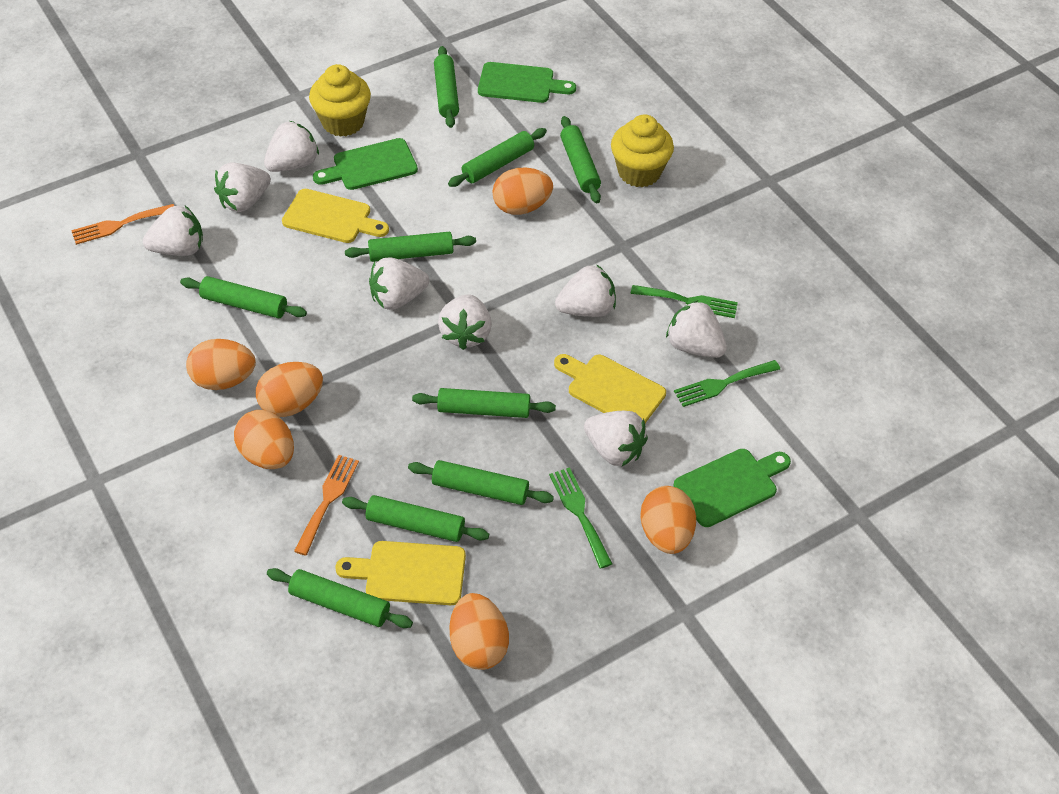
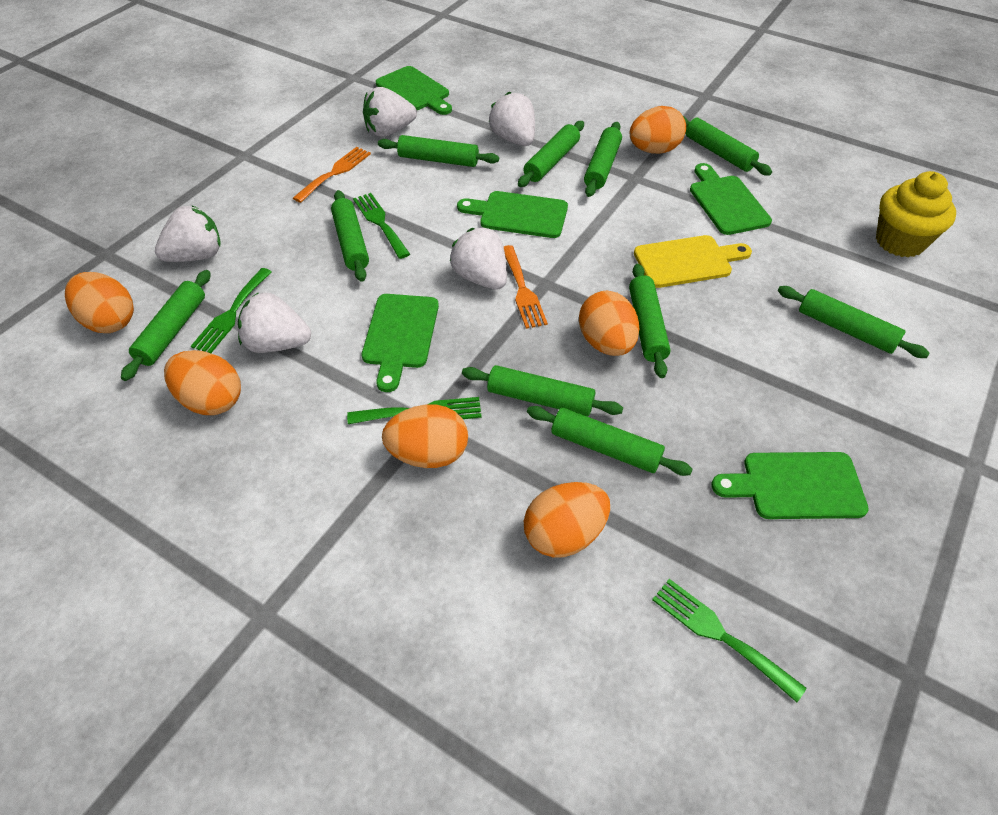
green cutting board: [313,138,418,190] [478,62,576,103] [674,449,791,527] = 3 -> [362,294,439,392] [376,66,452,115] [457,191,568,238] [690,163,772,235] [712,452,869,519] = 5
green fork: [549,467,612,569] [631,285,738,318] [674,360,780,407] = 3 -> [191,268,272,353] [347,397,482,424] [353,193,410,259] [652,579,806,702] = 4
green rolling pin: [180,276,307,318] [267,568,413,628] [342,495,489,542] [345,232,476,262] [408,460,554,505] [412,388,556,418] [434,46,459,128] [448,128,547,187] [560,116,601,203] = 9 -> [121,270,211,381] [331,190,369,282] [378,135,499,167] [462,365,623,416] [518,121,584,187] [527,406,693,476] [584,122,622,197] [629,264,671,378] [683,116,772,175] [778,286,930,358] = 10
white strawberry: [143,206,203,256] [214,163,271,212] [264,121,319,172] [369,257,429,310] [438,294,492,350] [555,264,616,317] [584,411,648,466] [666,300,727,358] = 8 -> [155,205,221,262] [238,292,311,353] [363,87,417,137] [450,228,507,290] [489,91,535,146] = 5
yellow cupcake: [309,64,371,137] [611,114,674,187] = 2 -> [876,171,956,258] = 1
yellow cutting board: [282,189,389,243] [335,541,466,605] [554,354,666,423] = 3 -> [634,235,752,288] = 1

